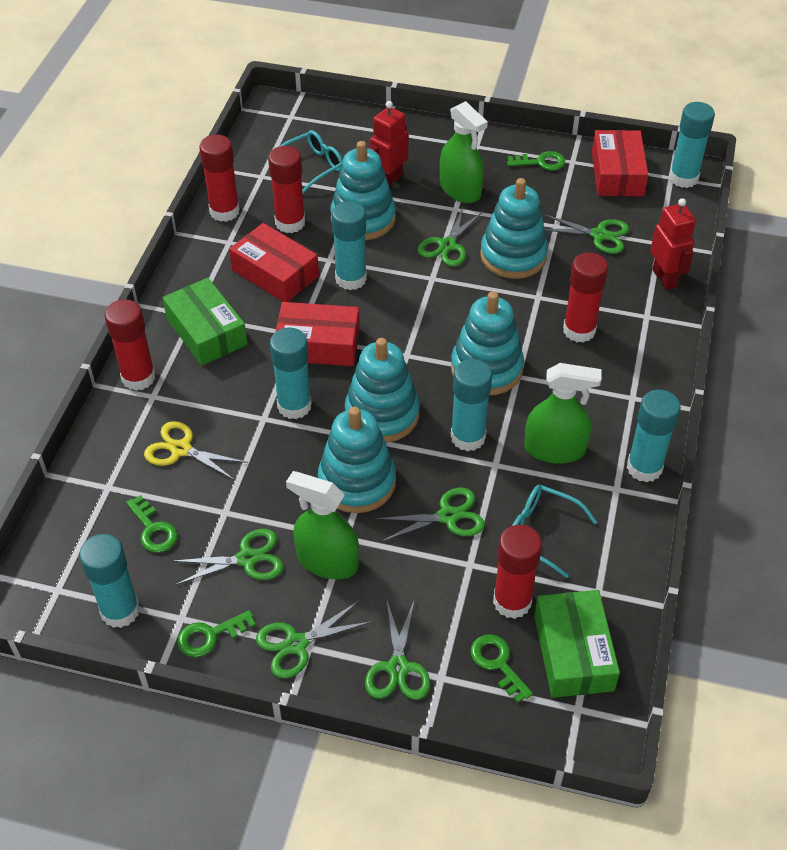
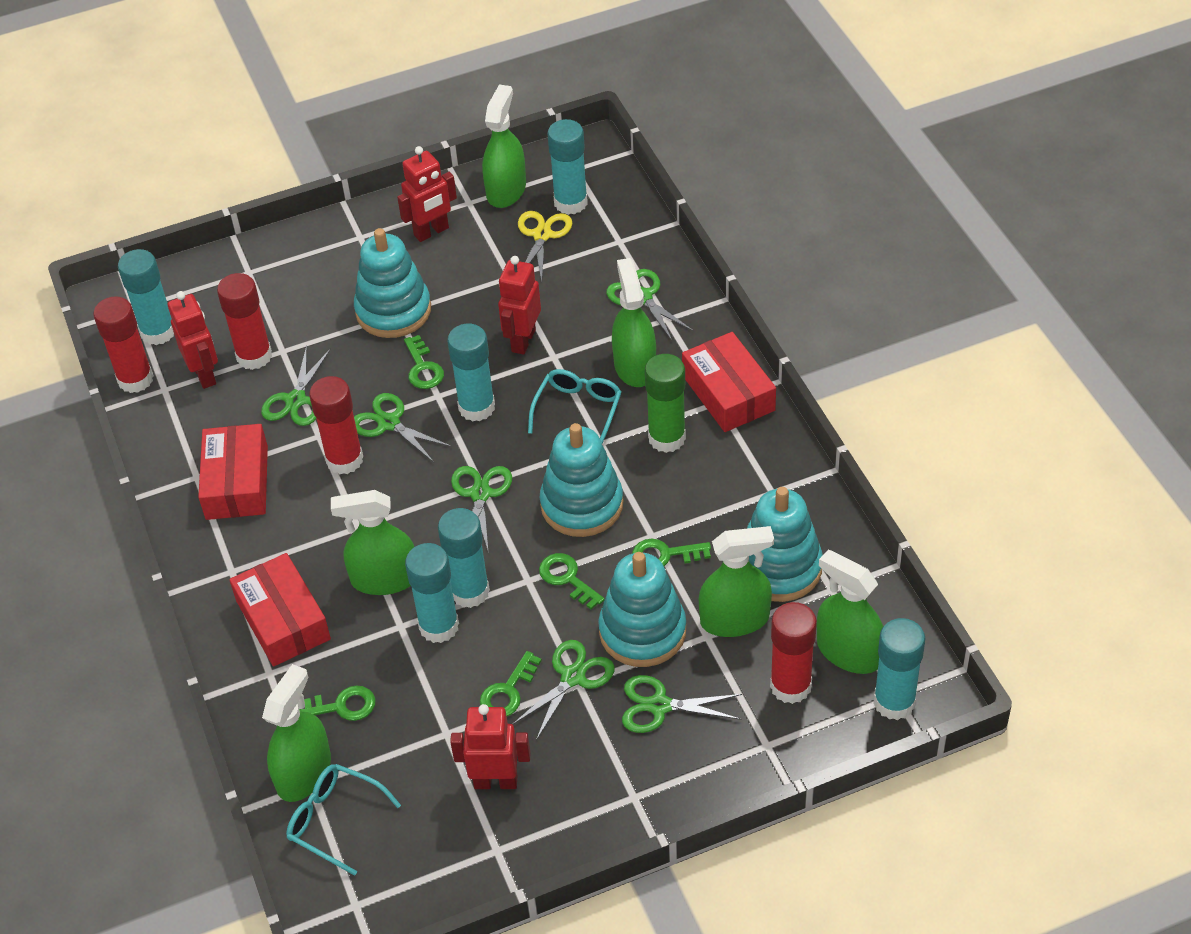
green box: [162,278,247,366] [534,590,620,698] = 2 -> none = 0
green glue stick: none = 0 -> [645,354,686,453] = 1
green key: [126,495,178,553] [177,610,256,657] [471,634,533,703] [507,151,565,171] = 4 -> [299,686,376,721] [404,335,444,389] [480,651,542,716] [539,553,605,610] [632,539,711,566] = 5
green spray bottle: [286,471,359,580] [440,101,488,203] [524,363,601,464] = 3 -> [262,664,331,802] [331,490,414,595] [482,84,526,208] [612,258,656,387] [699,526,774,637] [817,550,884,674] = 6
red glue stick: [105,299,155,391] [199,135,240,222] [268,146,305,233] [493,525,542,619] [563,252,608,343] = 5 -> [93,296,154,393] [217,273,272,370] [309,376,363,474] [770,602,817,704] = 4
red robot: [368,101,409,187] [650,198,696,290] = 2 -> [168,291,218,389] [397,146,457,242] [450,704,530,789] [498,256,541,355] = 4
turquoise stacking toy: [318,407,396,513] [330,141,396,240] [345,338,420,443] [451,291,524,395] [480,178,548,279] = 5 -> [354,228,431,338] [540,423,623,537] [598,552,686,667] [747,487,823,602] = 4

